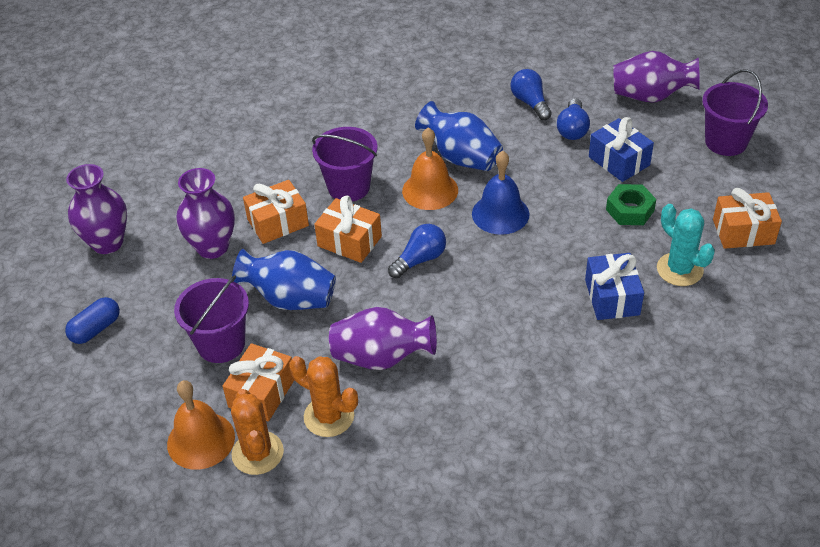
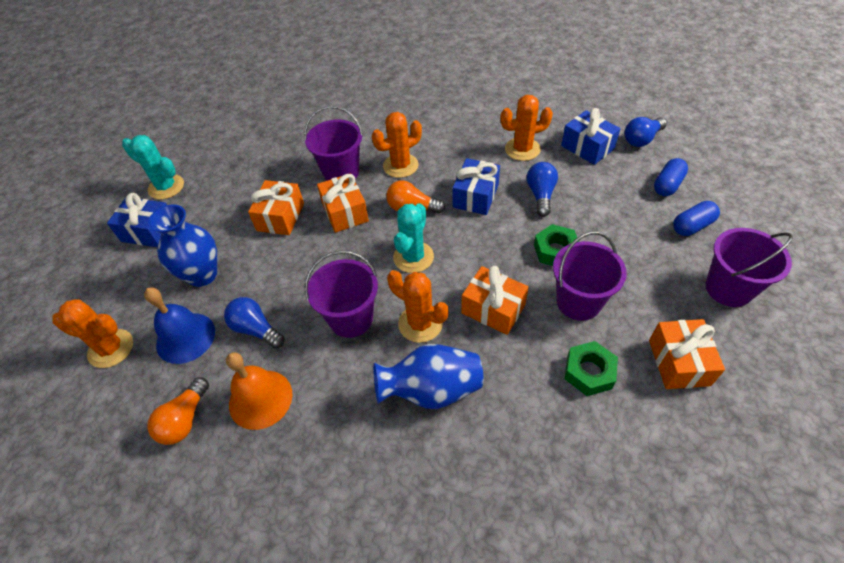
blue capsule: [65,297,120,344] = 1 -> [654,158,688,196] [673,201,720,236] = 2
blue gift: [585,253,644,320] [589,117,654,182] = 2 -> [107,193,167,247] [453,158,500,215] [561,108,621,165] = 3
green nut: [606,184,656,225] = 1 -> [534,224,579,266] [565,341,618,396] = 2
orange bell: [167,380,235,470] [402,127,458,210] = 2 -> [226,352,292,430] = 1
orange cactus: [231,389,284,475] [289,356,358,437] = 2 -> [53,299,133,368] [372,112,422,178] [387,270,448,343] [501,95,553,161] = 4
orange light bulb: none = 0 -> [147,377,209,445] [386,180,445,213] = 2
purple bucket: [174,275,249,363] [312,127,378,202] [702,69,768,156] = 3 -> [304,106,363,181] [305,251,378,338] [553,231,627,321] [705,228,793,307] = 4
purple vase: [66,164,127,254] [177,168,235,259] [329,307,437,370] [614,51,700,103] = 4 -> none = 0
turquoise cactus: [657,204,715,286] = 1 -> [122,135,184,199] [393,203,434,273] = 2

